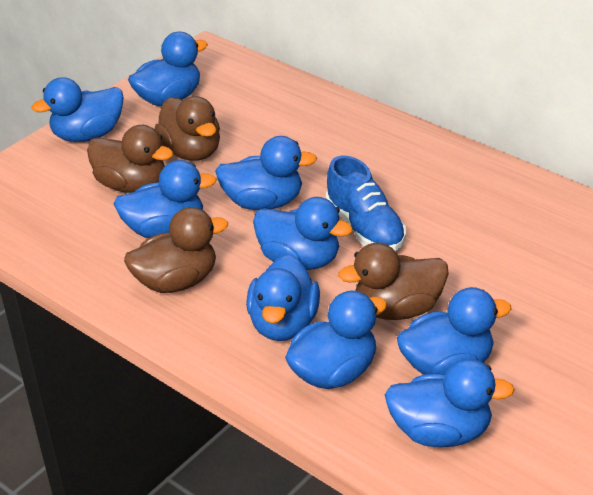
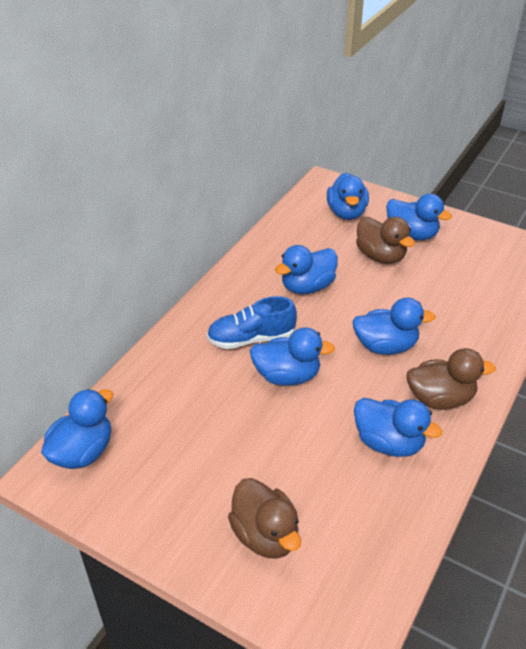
blue duck: [32,77,124,142] [113,160,217,238] [128,32,208,106] [215,136,317,210] [246,254,320,341] [253,197,353,270] [285,291,387,389] [385,359,515,447] [397,287,512,375] = 9 -> [41,389,113,469] [250,328,335,386] [275,245,338,294] [327,173,369,220] [352,298,436,355] [354,398,442,457] [386,193,452,240] = 7
brown duck: [87,125,173,193] [124,207,228,293] [155,96,220,161] [338,243,449,320] = 4 -> [228,478,301,559] [356,217,415,264] [407,348,496,410] = 3

